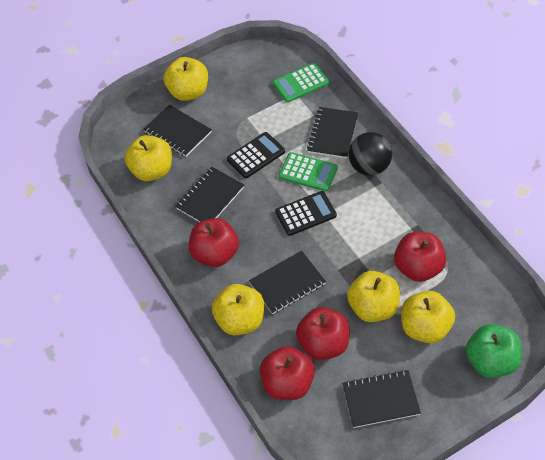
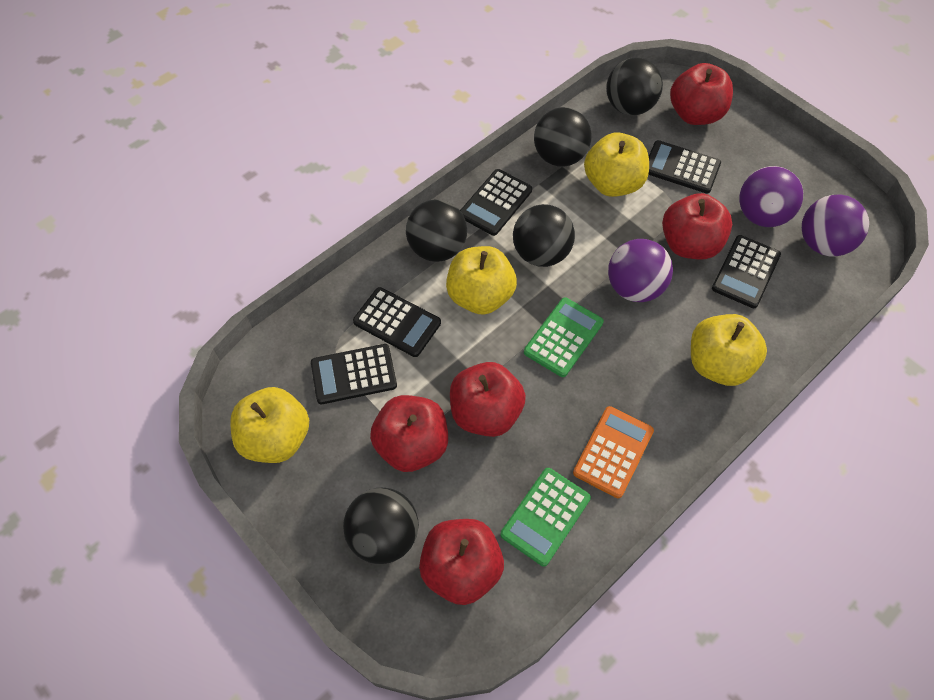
black ball: [349,132,392,176] = 1 -> [343,488,419,564] [406,199,467,262] [513,204,575,267] [534,107,592,167] [606,58,663,115] = 5
black calculator: [227,132,285,178] [275,191,337,236] = 2 -> [311,344,397,404] [353,287,441,357] [460,169,532,236] [648,140,721,193] [712,235,781,308] = 5
black notebook: [143,105,212,157] [175,167,244,222] [249,251,326,314] [307,107,358,159] [342,370,421,428] = 5 -> none = 0
green apple: [466,324,522,378] = 1 -> none = 0
orange calculator: none = 0 -> [573,406,654,498] = 1
purple ball: none = 0 -> [608,239,673,302] [739,166,803,227] [802,194,869,256] = 3
red apple: [189,218,239,267] [260,346,315,400] [296,307,350,360] [394,232,446,282] = 4 -> [370,395,448,472] [419,519,504,605] [450,362,526,437] [662,193,732,259] [670,63,733,125] = 5
yellow apple: [125,135,172,181] [164,57,208,101] [212,284,264,335] [347,271,400,322] [401,291,455,343] = 5 -> [230,387,309,463] [446,246,517,315] [584,132,649,197] [691,314,767,386] = 4

